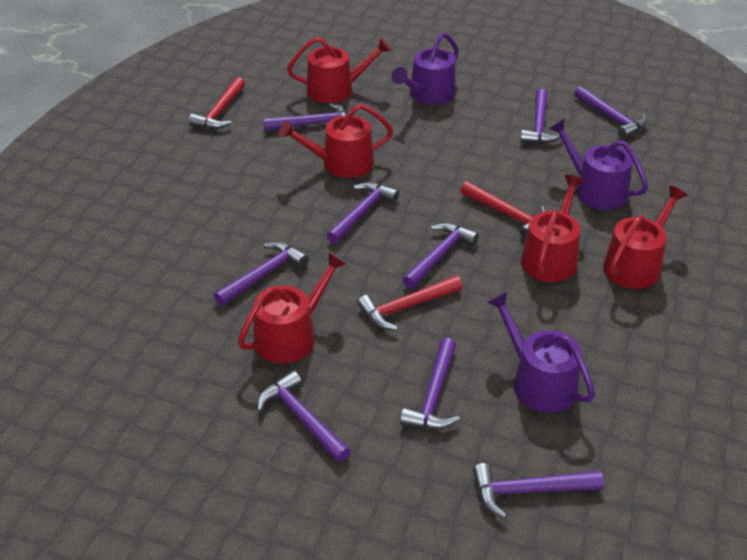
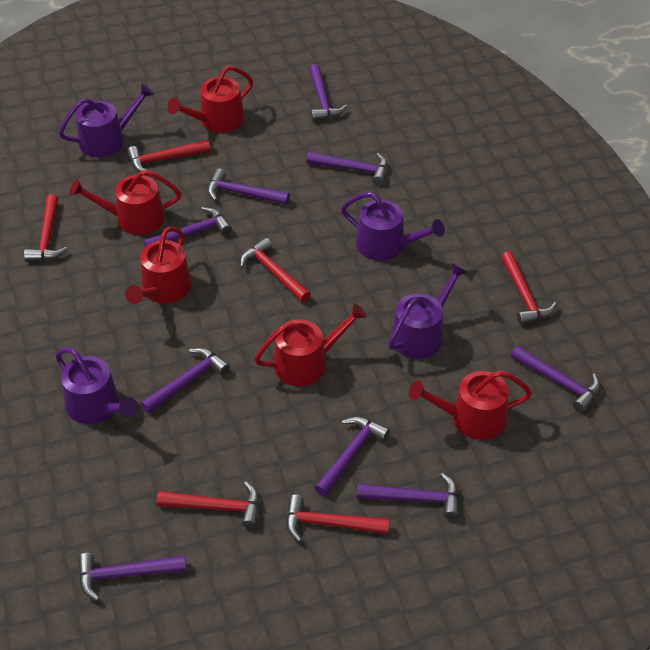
purple watering can: [392,33,459,105] [487,292,595,413] [549,118,648,210] = 3 -> [55,347,138,424] [59,84,154,157] [341,192,445,261] [388,263,467,359] = 4
red hammer: [188,77,245,129] [358,276,463,330] [460,181,546,239] = 3 -> [24,194,68,262] [127,140,211,172] [156,482,259,528] [240,238,311,302] [286,494,390,542] [501,251,557,325] = 6

